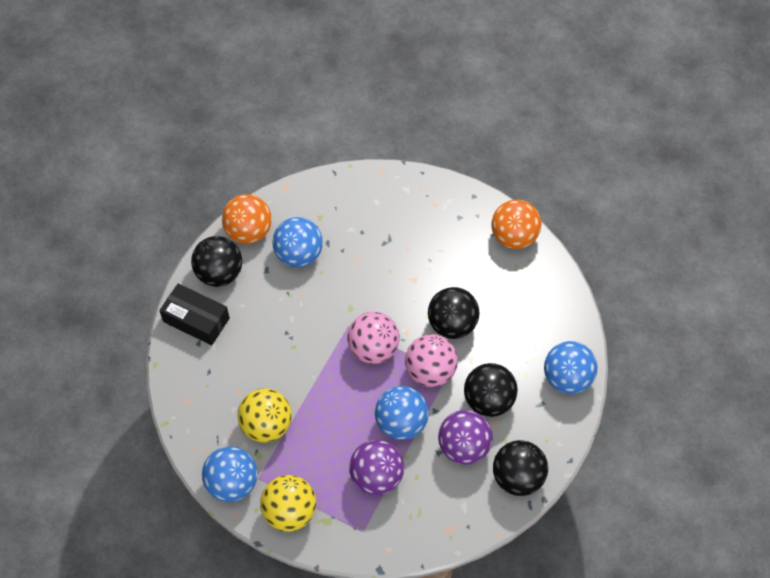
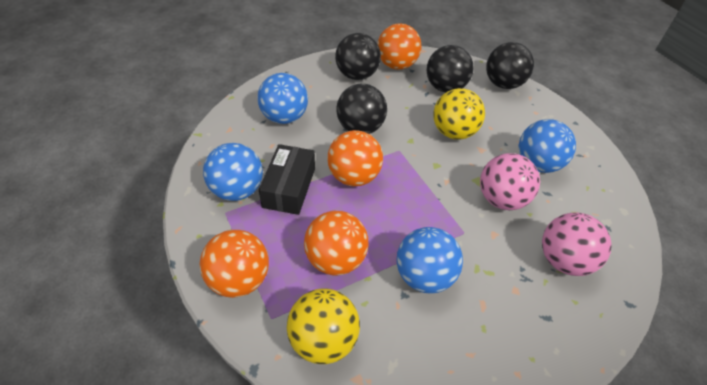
orange ball: [222,194,272,244] [492,200,541,249] = 2 -> [200,230,269,298] [304,211,369,275] [327,130,383,186] [378,23,421,70] = 4
purple ball: [349,440,404,495] [438,410,493,465] = 2 -> none = 0

